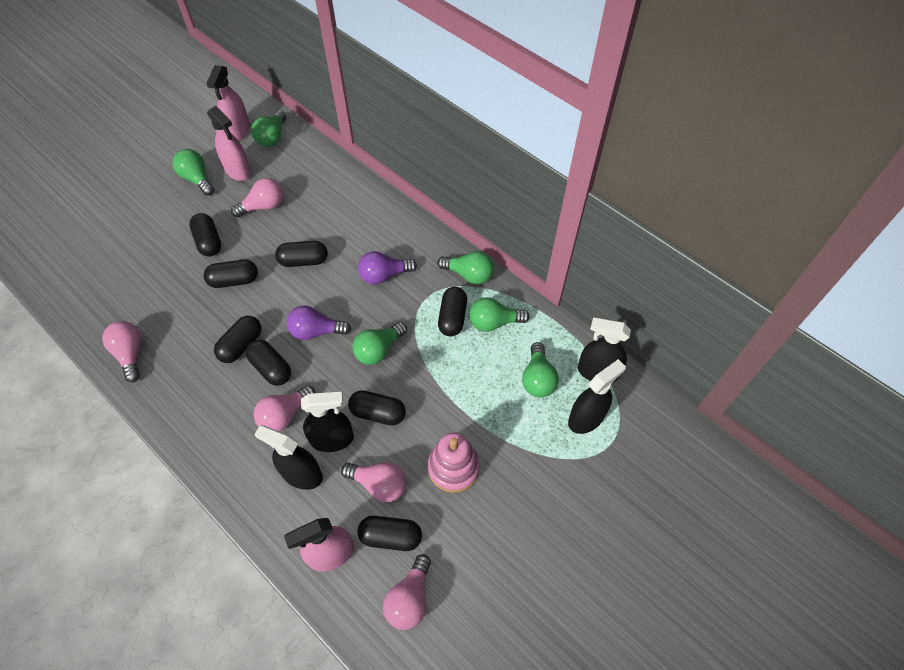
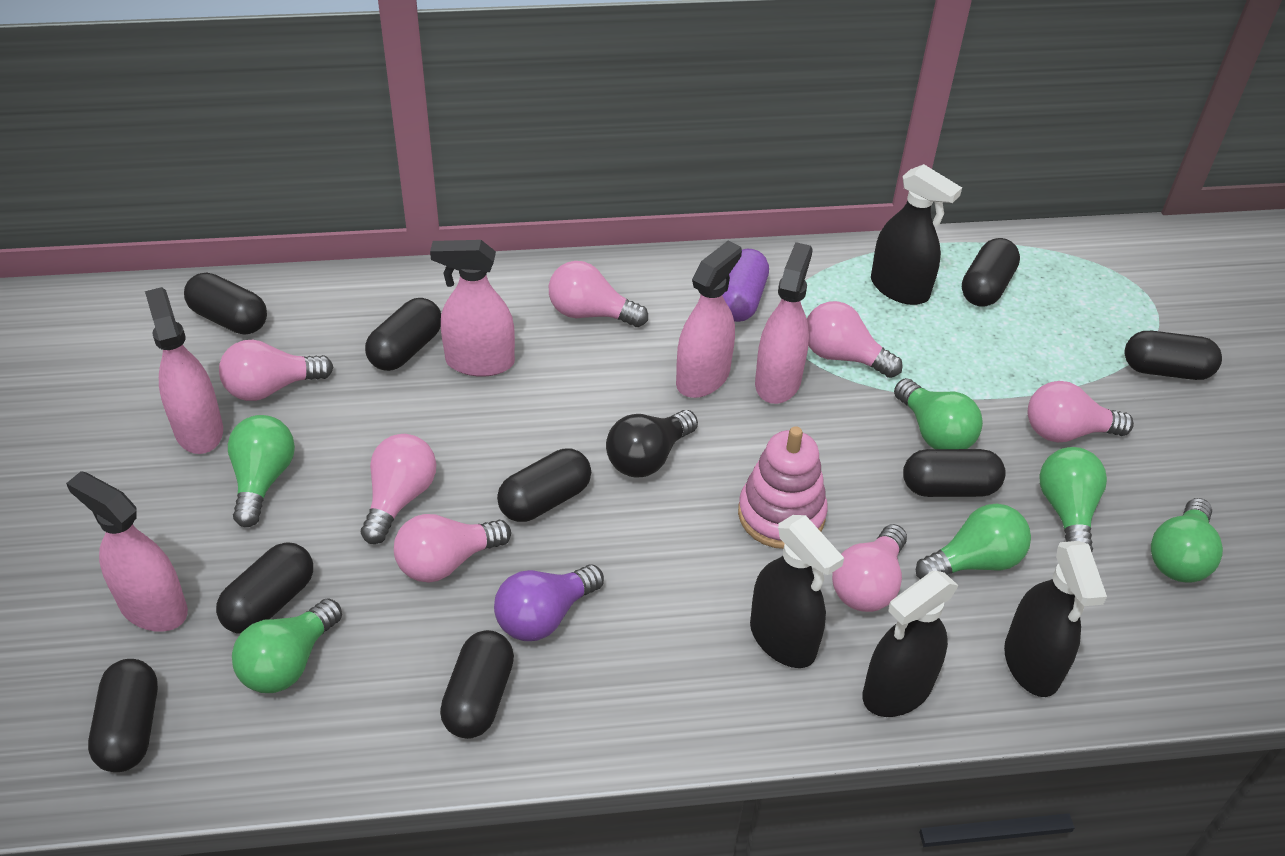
black capsule: [189,213,221,257] [203,260,258,288] [214,316,262,363] [246,340,291,386] [275,241,328,267] [348,390,406,426] [357,516,422,551] [438,287,467,337] = 8 -> [88,659,158,772] [184,273,267,335] [216,542,313,634] [365,298,441,371] [440,630,514,739] [497,449,591,522] [903,449,1006,497] [962,238,1020,307] [1125,331,1222,380] = 9
black light bulb: none = 0 -> [606,410,698,477] = 1
pink light bulb: [102,321,141,382] [231,178,284,218] [254,385,315,432] [341,462,407,502] [383,554,431,630] = 5 -> [219,340,333,401] [361,434,436,544] [394,514,511,583] [549,261,648,327] [807,301,903,378] [832,524,907,612] [1028,381,1134,442] = 7
pink spray bottle: [207,65,250,141] [207,106,251,181] [284,518,354,572] = 3 -> [66,471,188,632] [145,287,223,454] [430,240,515,377] [676,241,742,398] [755,242,813,404] = 5
purple capsule: none = 0 -> [722,249,769,322] = 1
purple light bulb: [287,305,351,340] [358,251,417,285] = 2 -> [494,564,604,641] = 1

